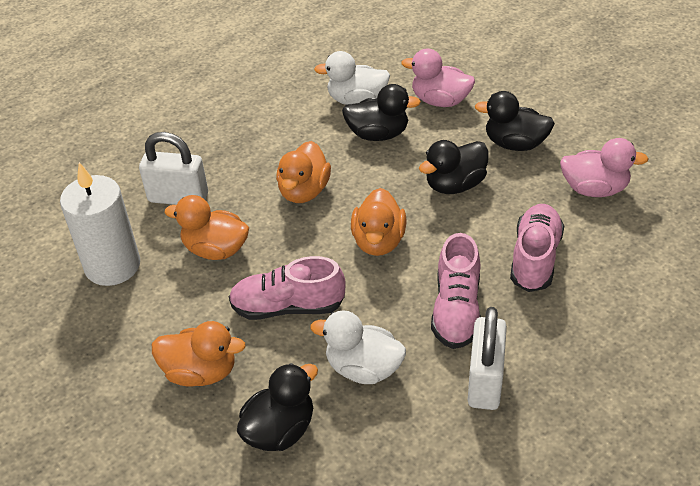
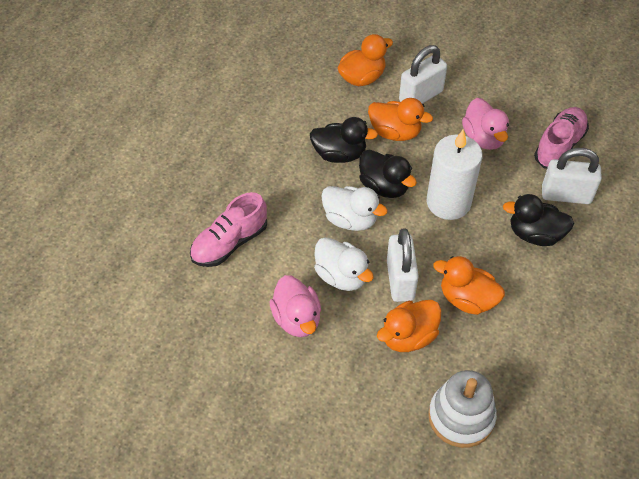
black duck: [237,363,318,451] [342,84,421,141] [419,140,489,194] [475,91,555,151] = 4 -> [310,117,378,163] [359,149,417,198] [503,194,574,246] = 3
pink shoe: [229,256,346,320] [431,233,481,349] [510,204,564,292] = 3 -> [190,192,267,267] [534,107,589,169] = 2
white padlock: [139,132,208,205] [468,307,507,410] = 2 -> [387,228,419,302] [399,45,447,104] [542,148,602,204] = 3
white stacking toy: none = 0 -> [428,370,497,448] = 1

